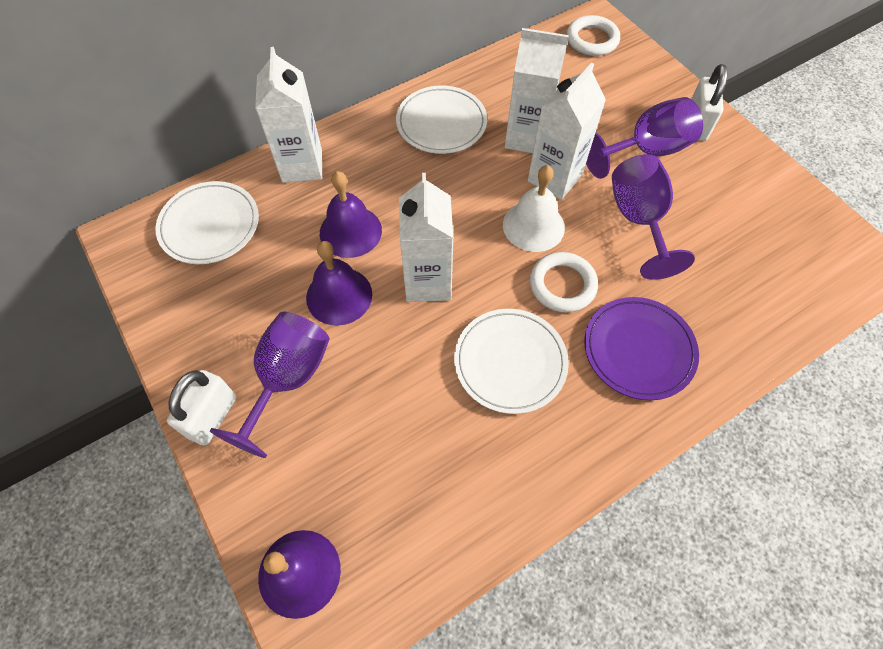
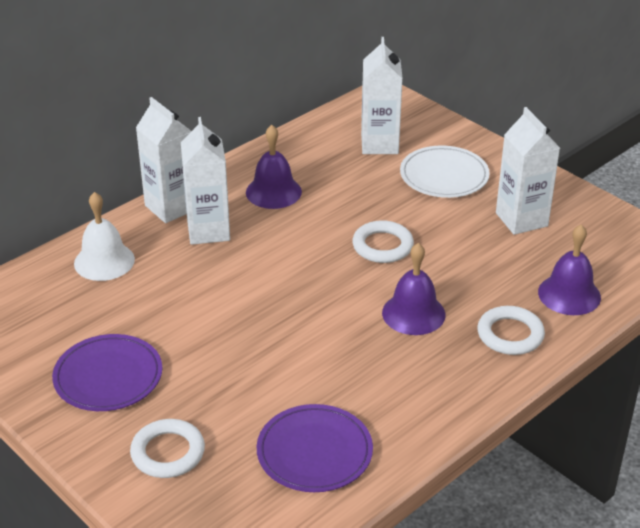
purple goblet: [210,312,329,458] [586,97,703,179] [612,154,695,280] = 3 -> none = 0
purple plate: [584,297,699,400] = 1 -> [52,334,162,411] [257,404,373,492] = 2
white padlock: [167,370,236,445] [691,64,728,141] = 2 -> none = 0
white plate: [156,181,259,264] [396,86,487,154] [454,309,569,414] = 3 -> [400,146,490,198] = 1
white ring: [530,252,598,313] [567,15,620,56] = 2 -> [130,419,205,478] [352,220,414,263] [477,306,545,355] = 3

